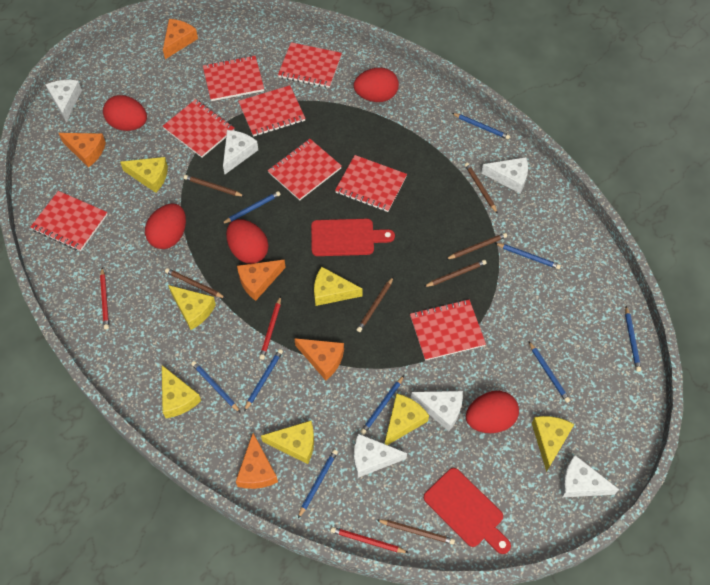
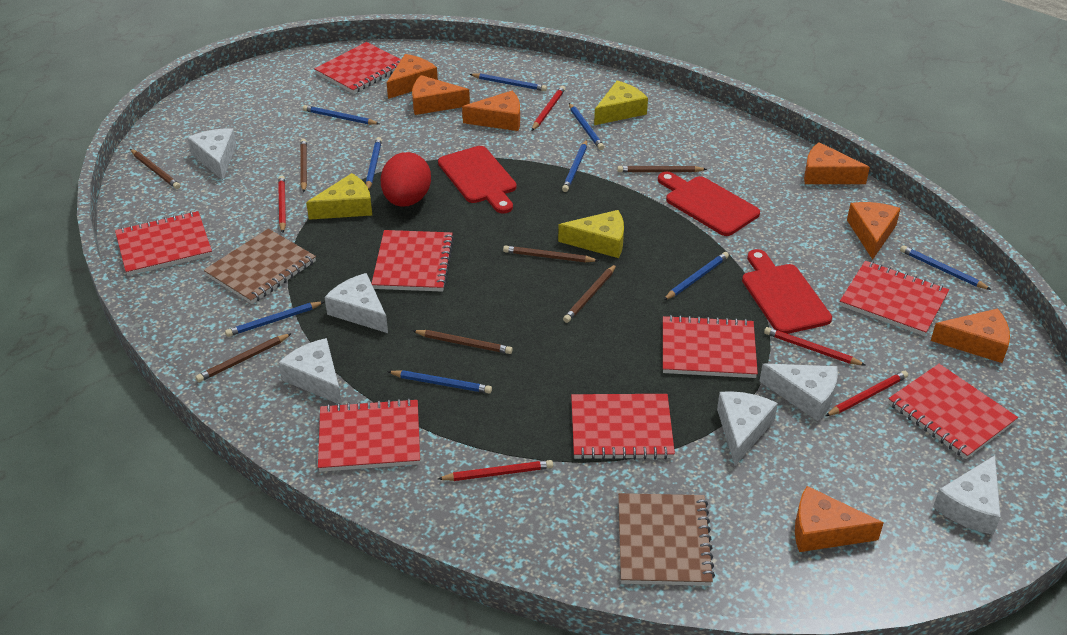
brown notebook: none = 0 -> [203,229,316,304] [618,493,715,586] = 2
orange cheese: [59,133,106,168] [163,19,198,59] [236,433,278,489] [237,259,286,301] [294,338,344,380] = 5 -> [387,54,438,99] [412,75,470,115] [462,91,520,131] [795,486,884,552] [804,142,870,184] [847,202,901,260] [931,308,1010,363] = 7
red cutting board: [311,219,395,256] [424,468,511,554] = 2 -> [438,146,517,214] [658,172,760,236] [742,249,832,334] = 3
red egg: [103,95,147,131] [145,204,186,249] [226,219,268,264] [354,68,399,102] [466,391,519,433] = 5 -> [381,152,431,207] = 1
red pencil: [100,268,109,330] [259,296,281,360] [331,527,409,553] = 3 -> [278,175,286,233] [438,460,553,481] [532,86,565,131] [764,327,866,366] [825,371,908,416] = 5
yellow cheese: [120,157,168,193] [162,365,201,418] [168,285,216,330] [261,421,314,464] [314,267,362,306] [385,393,429,445] [532,416,574,472] = 7 -> [306,173,372,220] [558,210,624,258] [594,81,648,125] = 3

